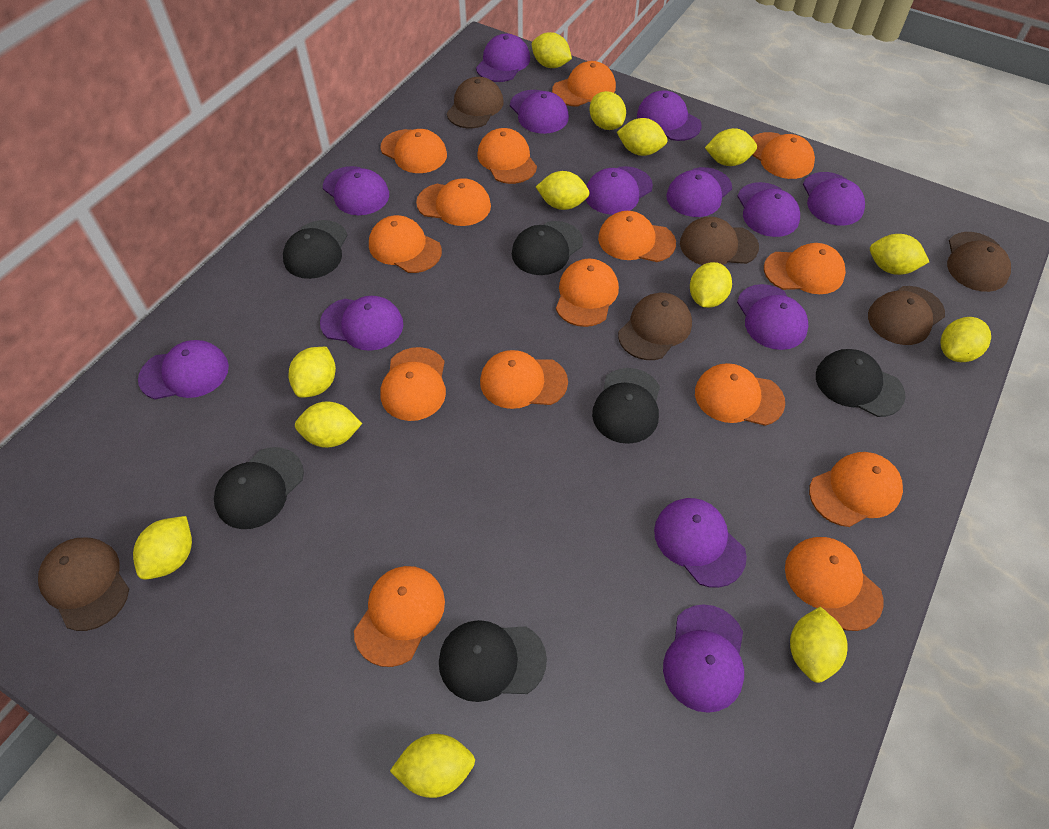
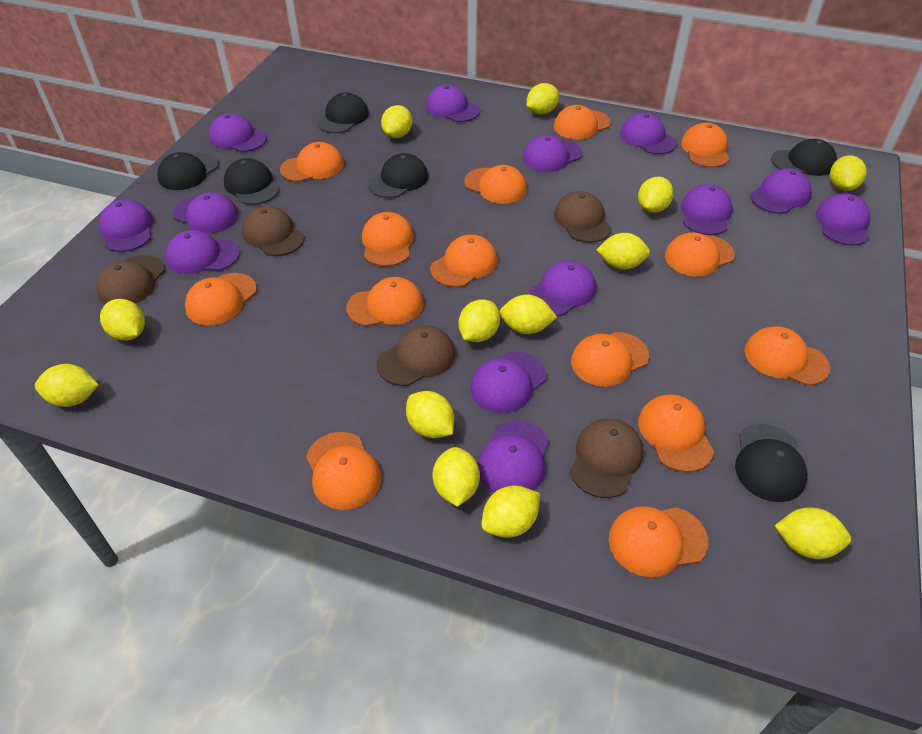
brown cap: [38,538,129,631] [447,77,503,128] [618,293,692,360] [680,217,759,265] [868,286,945,345] [947,232,1011,292] = 6 -> [96,255,165,304] [242,206,304,256] [377,325,455,386] [554,191,612,243] [570,418,644,498] = 5
orange cap: [354,566,445,667] [369,215,442,273] [380,129,447,173] [381,347,446,421] [416,178,491,226] [478,128,537,184] [480,350,568,409] [552,61,616,107] [556,259,619,327] [598,211,676,262] [695,363,785,426] [752,132,815,179] [764,243,846,294] [785,537,883,631] [809,452,903,527] = 15 -> [185,273,257,325] [280,142,344,182] [306,432,381,510] [346,277,424,326] [362,212,414,267] [430,234,498,287] [464,165,527,204] [554,105,611,140] [571,332,649,387] [609,506,708,577] [638,394,714,472] [665,232,735,277] [681,123,729,168] [744,326,830,386] = 14

